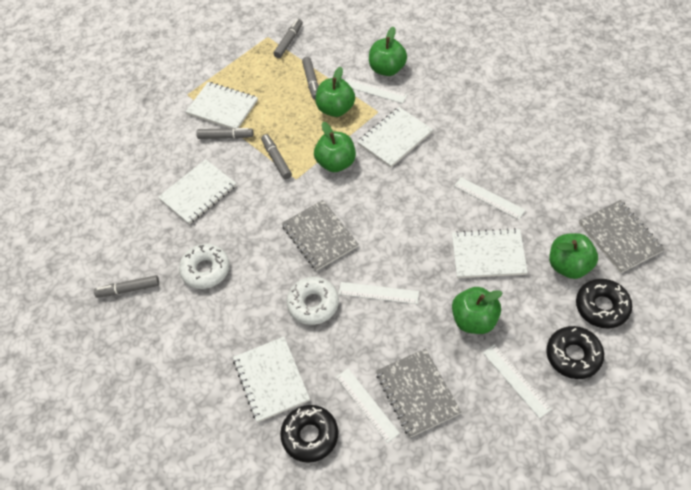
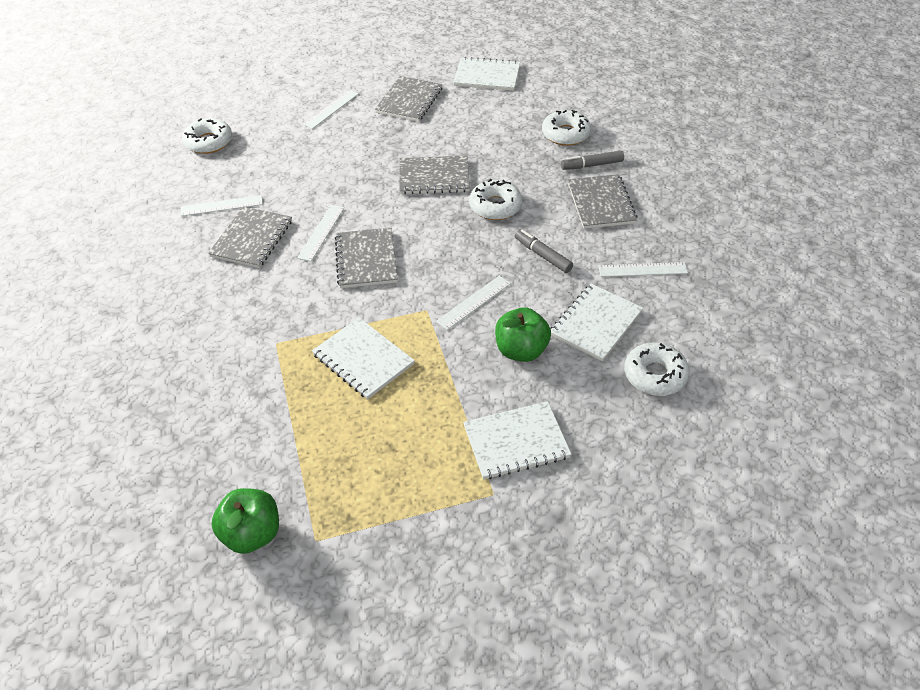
black donut: [280,405,338,463] [546,326,604,379] [576,279,632,328] = 3 -> none = 0
green apple: [314,122,356,172] [316,67,355,117] [369,27,407,76] [452,287,503,334] [549,233,598,279] = 5 -> [211,488,279,554] [495,307,551,362] = 2
grey marker: [94,275,159,298] [196,128,253,139] [261,134,292,179] [273,19,303,58] [302,57,319,100] = 5 -> [515,230,573,273] [561,151,624,170] = 2
grey notebook: [281,200,359,271] [376,348,461,437] [579,200,665,273] = 3 -> [208,206,292,268] [335,228,398,288] [375,76,443,122] [399,156,470,194] [568,174,638,229] = 5
white donut: [179,244,230,289] [286,277,339,325] = 2 -> [182,118,232,154] [469,179,522,220] [542,110,591,146] [624,343,689,396] = 4
white notebook: [158,159,236,224] [186,82,258,129] [233,337,310,422] [357,107,433,167] [452,228,528,278] = 5 -> [312,318,415,399] [453,57,520,91] [463,401,572,480] [550,283,643,361] = 4

